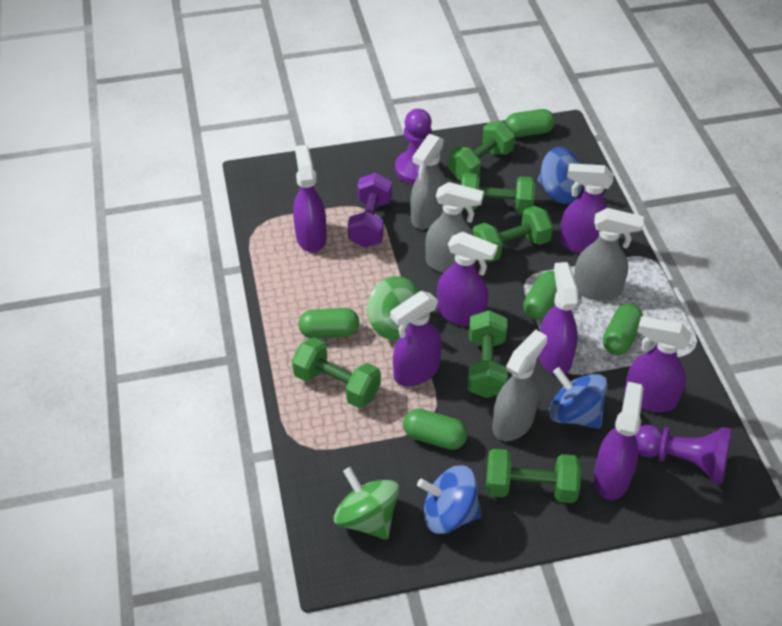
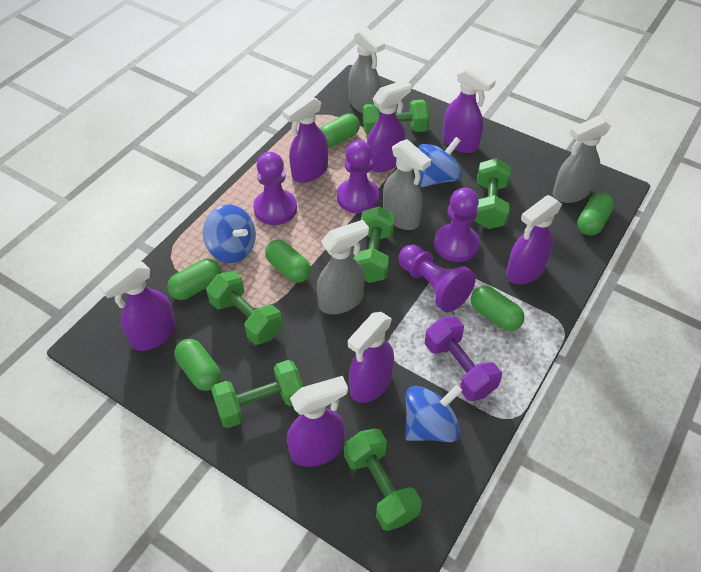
green capsule: [298,308,359,338] [403,409,468,450] [505,109,555,137] [523,271,557,320] [603,304,643,355] = 5 -> [167,259,221,300] [174,339,221,391] [265,239,311,283] [320,114,360,147] [471,286,525,331] [577,193,614,236] = 6
green spinning top: [334,467,399,540] [367,276,420,340] = 2 -> none = 0
purple pawn: [395,109,439,184] [635,425,732,485] = 2 -> [253,152,297,225] [337,140,380,214] [399,245,476,312] [434,188,480,262] = 4

